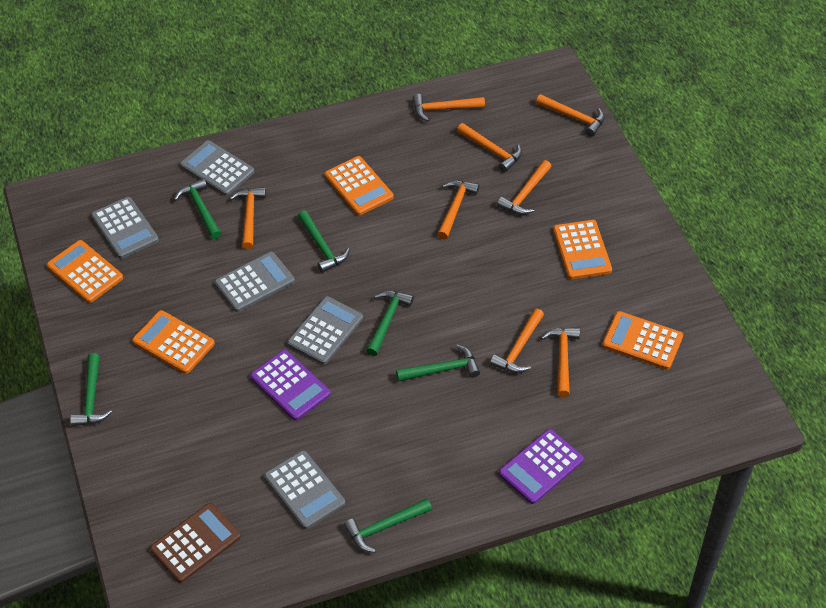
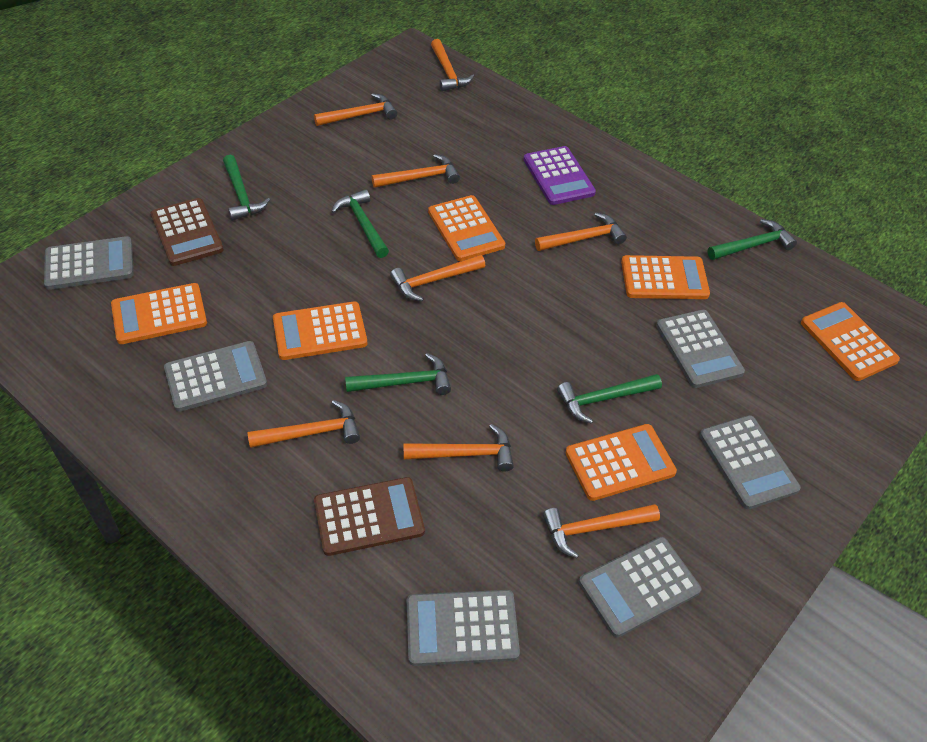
brown calculator: [150,503,241,583] = 1 -> [151,198,224,266] [314,477,425,556] = 2
green hammer: [70,353,112,426] [174,178,222,239] [297,210,350,273] [344,498,432,553] [366,290,414,356] [396,345,480,382] = 6 -> [223,155,270,221] [331,189,389,258] [345,353,451,395] [557,374,662,424] [707,219,797,260] = 5
grey calculator: [91,197,159,259] [180,140,254,196] [215,252,295,312] [264,450,345,529] [287,296,363,365] = 5 -> [44,236,134,290] [164,341,267,412] [407,590,520,666] [579,537,701,637] [656,310,745,388] [699,415,801,510] = 6
orange calculator: [47,240,123,303] [132,310,215,374] [325,156,394,215] [553,220,612,279] [602,311,683,370] = 5 -> [111,283,207,344] [273,301,367,360] [428,195,505,261] [566,424,677,501] [621,255,710,299] [801,302,900,381] = 6
purple calculator: [250,350,331,421] [499,429,584,504] = 2 -> [523,146,596,205] = 1

